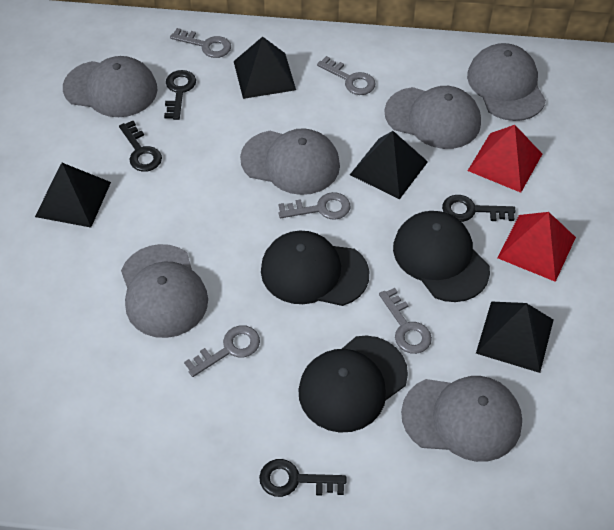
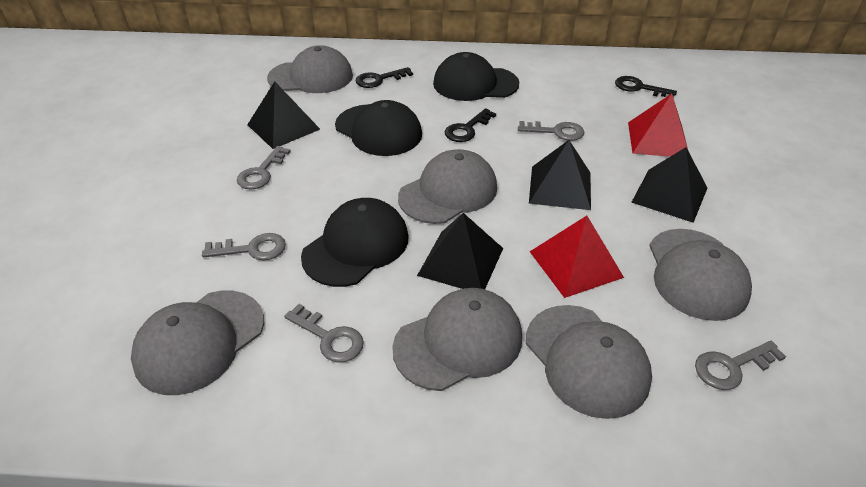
black key: [119,121,162,172] [164,70,196,120] [259,459,346,497] [442,195,516,222] = 4 -> [356,67,413,88] [445,108,496,142] [615,76,677,97] = 3

